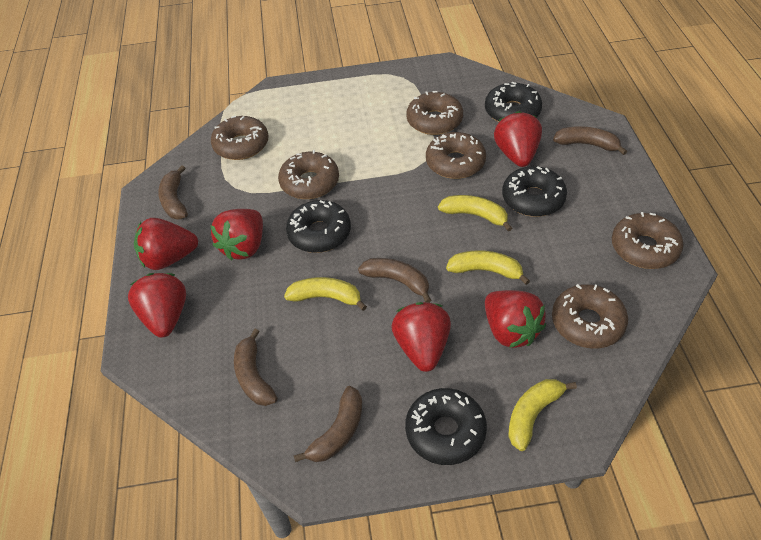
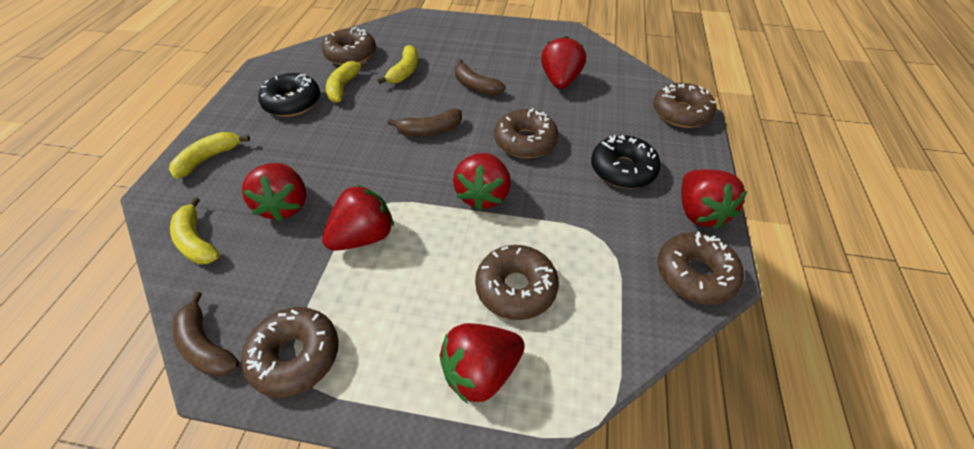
black donut: [286,200,351,253] [405,388,487,465] [485,82,542,122] [502,166,567,217] = 4 -> [258,73,320,117] [591,135,661,189] = 2
brown banana: [158,165,188,219] [234,329,277,406] [294,386,362,462] [358,258,431,303] [553,126,627,155] = 5 -> [172,292,239,377] [388,109,462,137] [455,59,506,95] = 3

